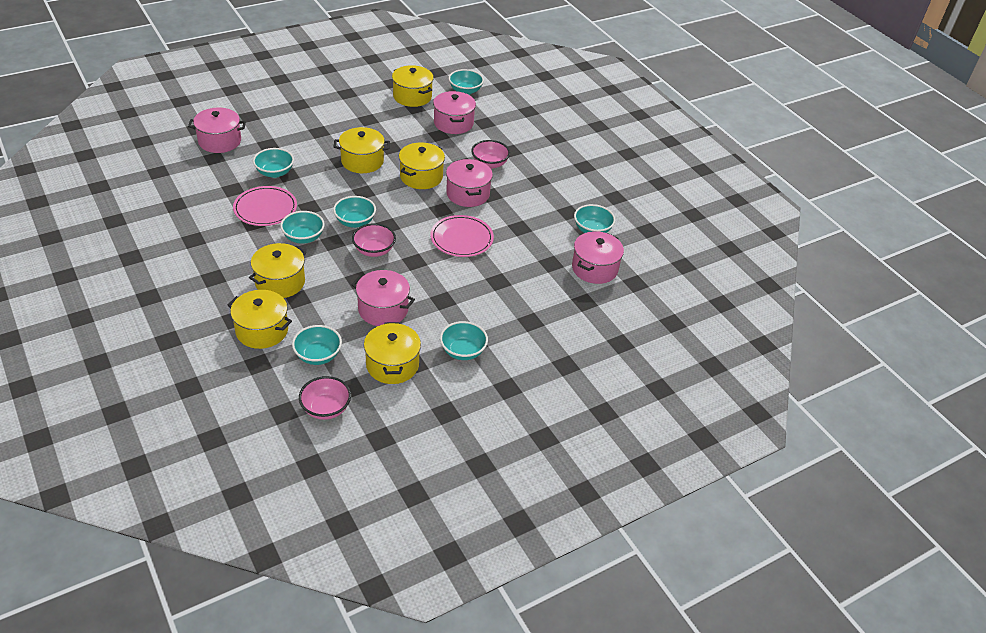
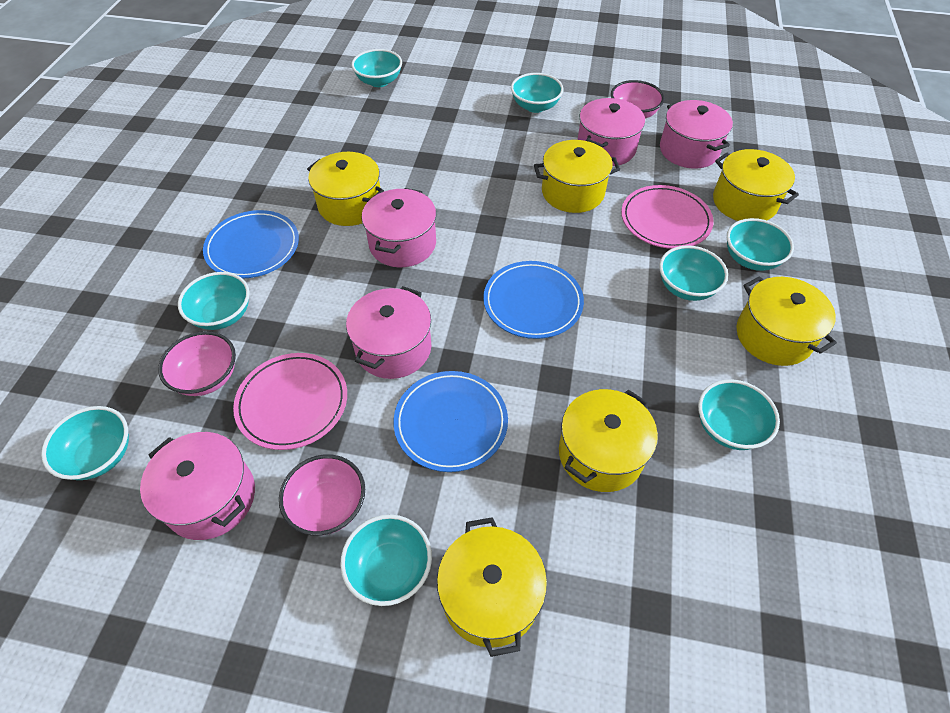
blue plate: none = 0 -> [203,210,299,279] [394,371,508,472] [483,261,584,339] = 3
turquoise bowl: [253,148,294,178] [280,211,325,244] [292,325,342,365] [333,196,376,228] [440,321,488,360] [449,69,484,95] [574,204,615,233] = 7 -> [41,406,129,480] [178,272,250,330] [340,515,432,606] [352,49,402,87] [511,73,564,113] [659,245,728,301] [698,379,780,450] [727,218,794,271] = 8

